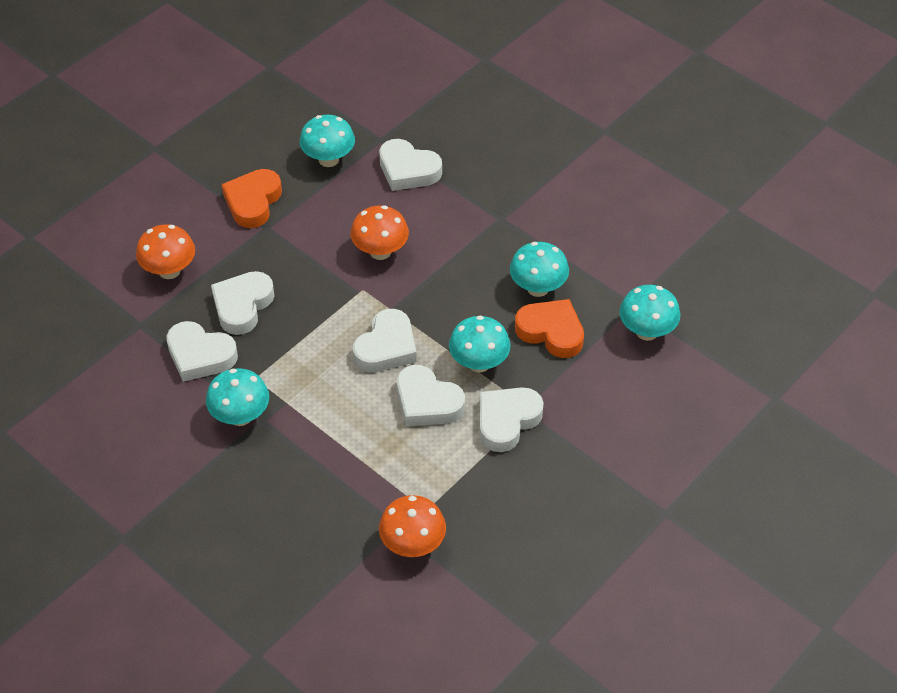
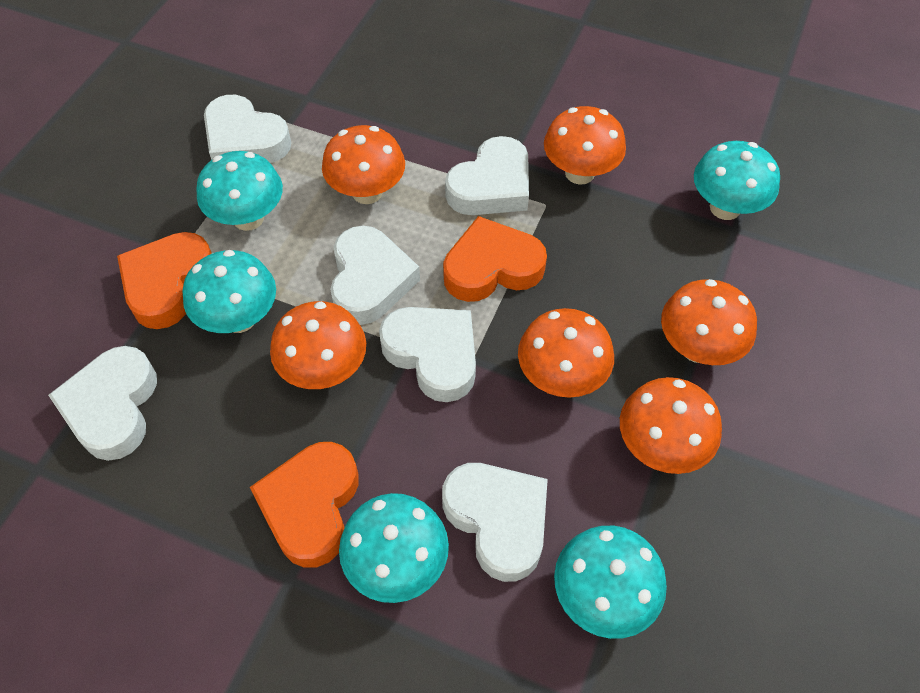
orange heart: [221,169,282,228] [515,299,584,358] = 2 -> [117,232,212,329] [250,442,359,568] [443,216,547,302] = 3
orange mushroom: [136,224,195,279] [351,205,409,260] [379,495,446,557] = 3 -> [270,301,366,389] [322,125,405,204] [518,308,614,398] [544,106,626,185] [620,377,722,474] [661,279,757,365] = 6

